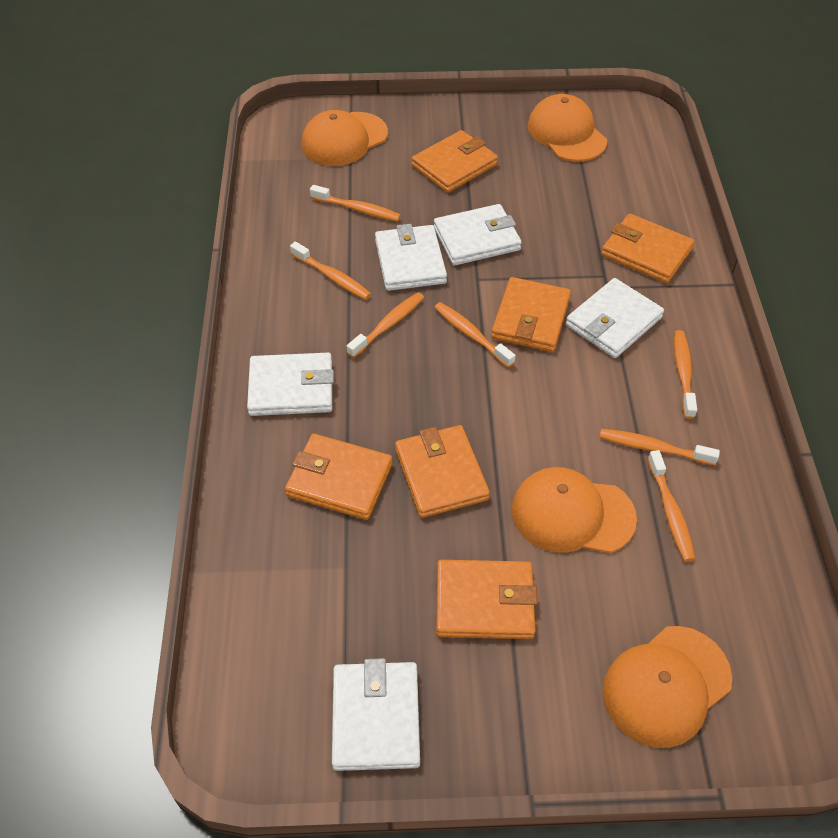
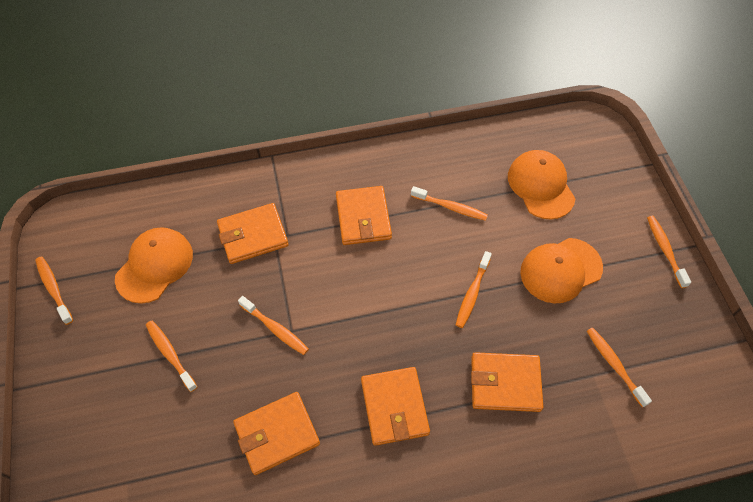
orange cap: [302,110,388,166] [512,467,637,553] [528,94,607,162] [603,626,732,748] = 4 -> [115,227,193,304] [508,150,576,220] [520,238,603,304] = 3
orange wallet: [285,434,392,520] [395,425,490,518] [412,130,498,193] [436,560,537,639] [491,277,571,352] [601,214,694,283] = 6 -> [217,203,289,264] [233,392,320,475] [336,186,392,245] [361,367,430,446] [471,352,543,412] = 5
white wallet: [247,353,334,416] [332,658,420,771] [375,224,447,291] [434,204,522,266] [566,278,664,358] = 5 -> none = 0

